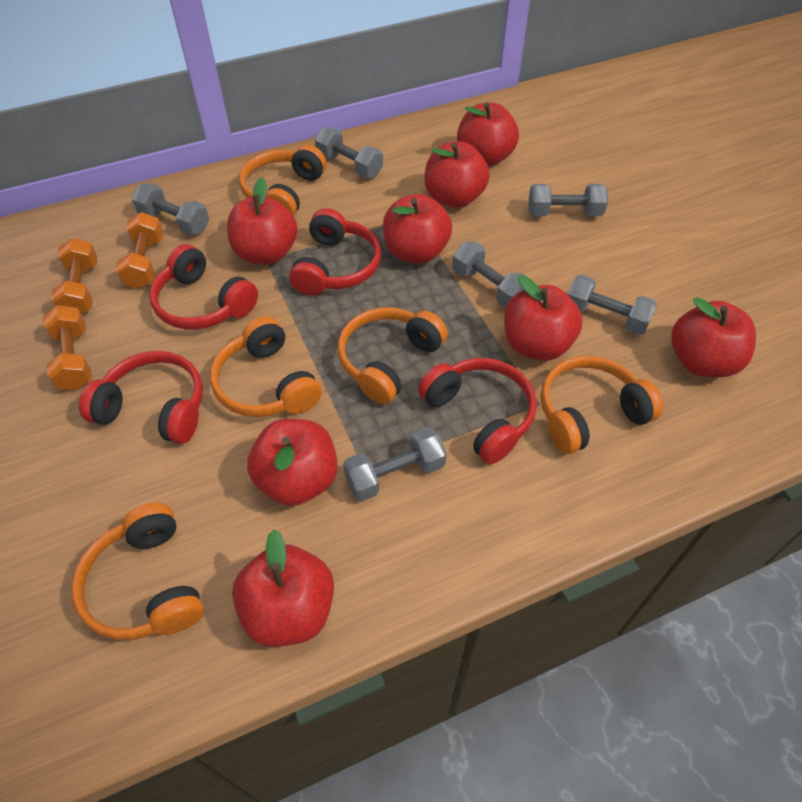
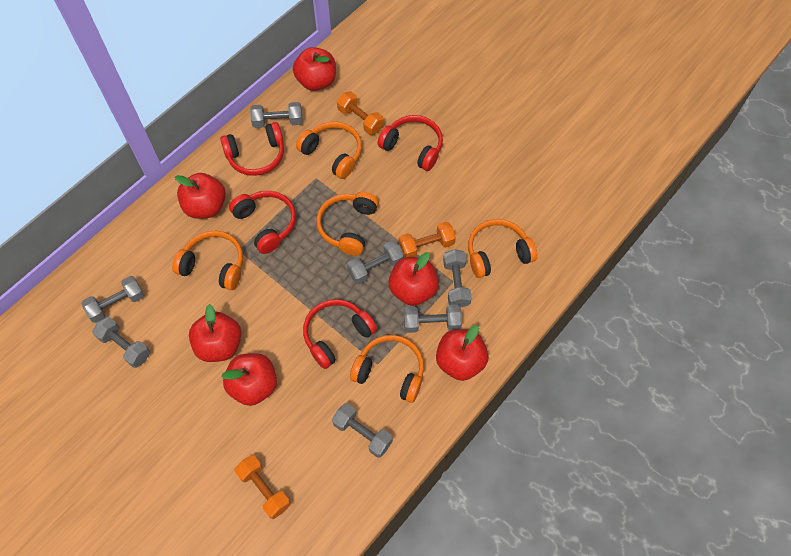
grey dumbbell: [132,183,209,235] [315,127,383,178] [343,427,447,501] [452,242,530,308] [529,184,608,216] [567,275,657,335] = 6 -> [81,276,144,323] [92,317,150,368] [250,102,302,128] [332,403,393,458] [347,240,404,284] [404,304,462,333] [443,249,472,307] = 7
red apple: [227,177,297,264] [232,530,334,647] [247,419,338,506] [383,194,452,264] [424,141,490,208] [457,102,519,167] [504,275,583,361] [671,297,756,377] = 8 -> [175,173,226,219] [189,304,242,362] [221,353,277,406] [293,47,336,91] [388,252,439,306] [436,325,489,381] = 6

